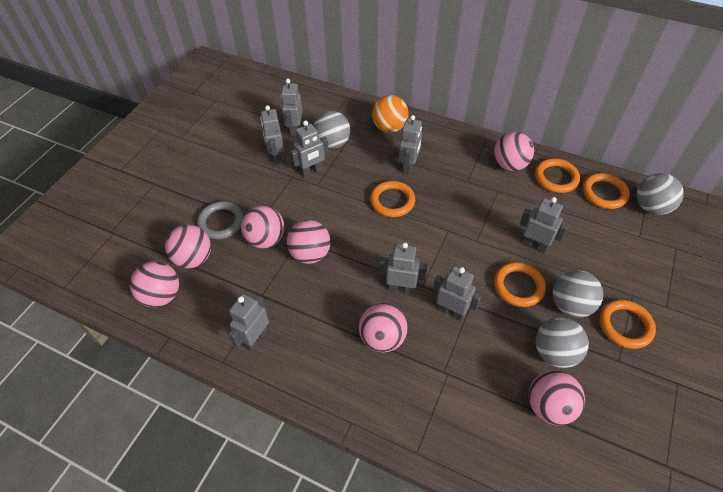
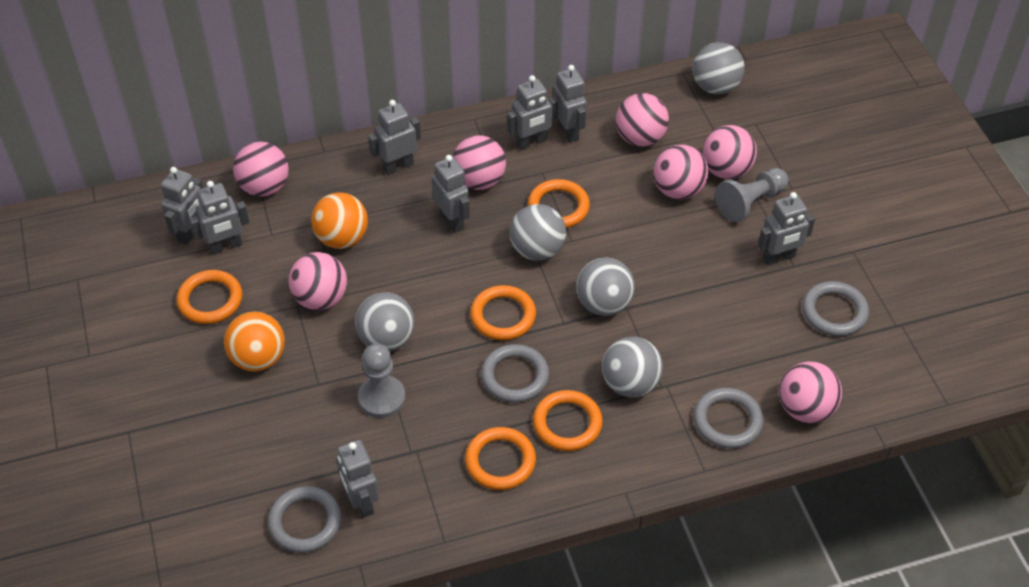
grey ball: [314,111,350,149] [535,317,589,368] [552,270,603,318] [636,173,684,215] = 4 -> [355,292,415,351] [510,204,566,261] [576,258,635,316] [602,337,663,397] [693,42,745,94] = 5
grey pawn: none = 0 -> [358,344,406,418] [715,168,788,222] = 2
grey ring: [197,201,244,239] = 1 -> [268,486,341,553] [481,344,549,403] [694,388,764,449] [803,281,869,336] = 4
orange ball: [372,95,409,133] = 1 -> [224,311,285,372] [311,192,368,249] = 2

